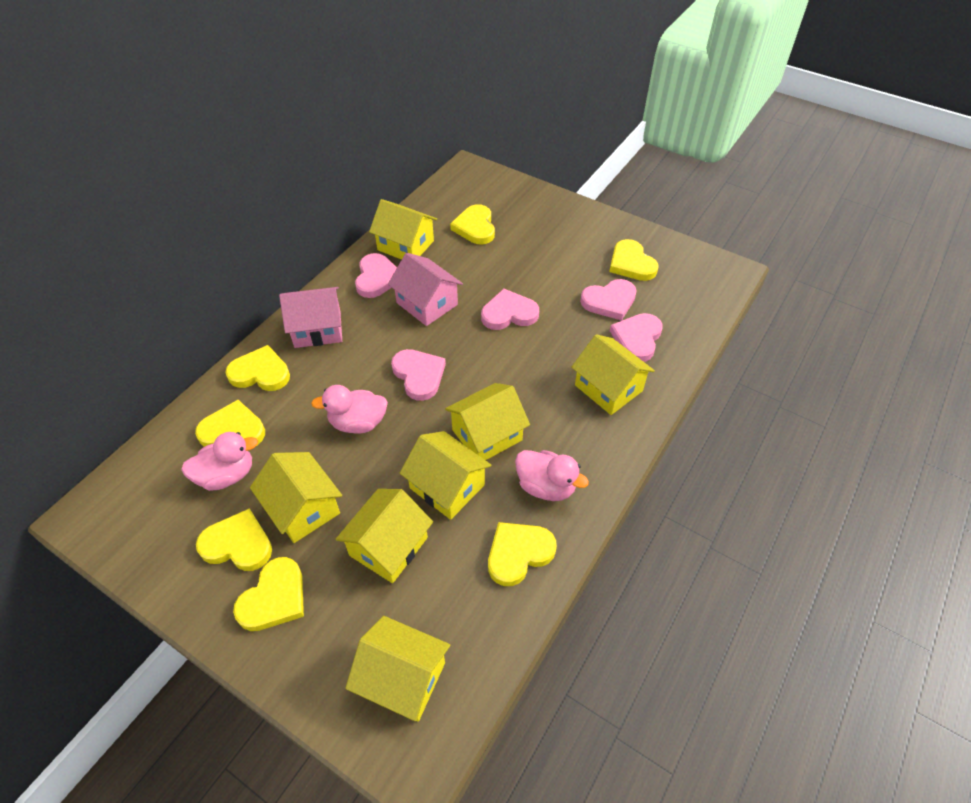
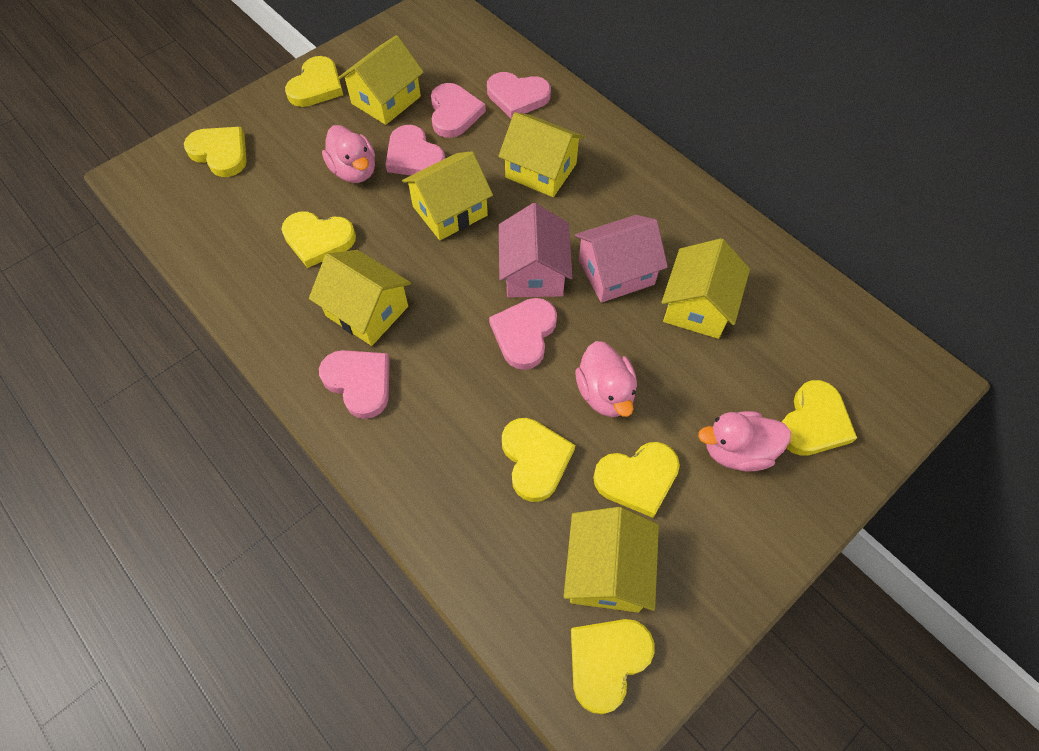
yellow house: [250,452,342,543] [336,489,433,583] [345,616,450,722] [369,199,437,260] [400,431,492,520] [445,383,530,460] [571,334,655,415] = 7 -> [309,250,411,346] [338,35,424,125] [402,151,493,240] [498,112,585,197] [564,507,659,613] [661,238,750,339] = 6

